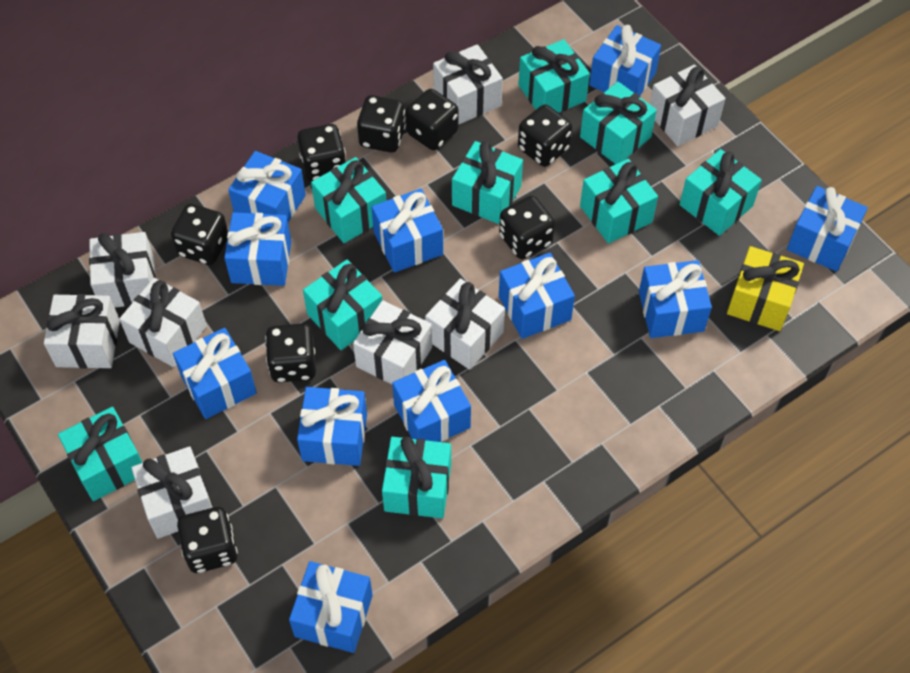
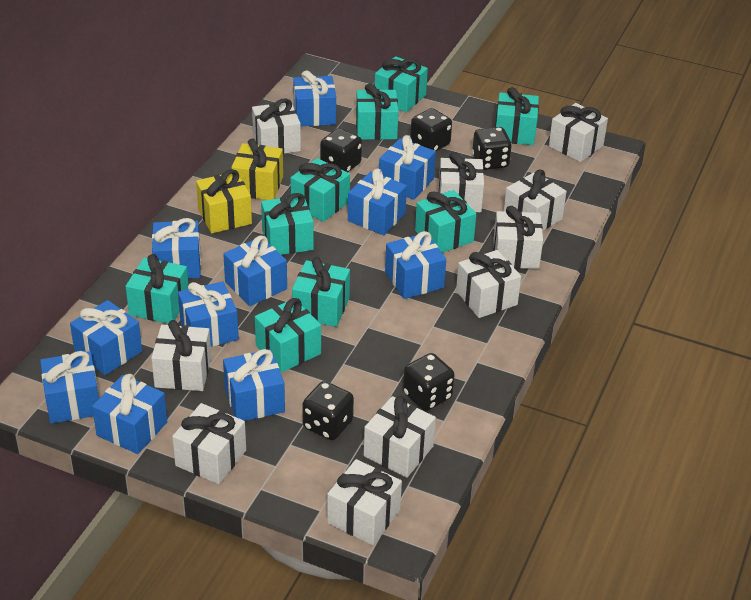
black dice: [171,204,228,265] [177,507,238,573] [265,323,316,382] [297,124,346,182] [357,95,406,153] [406,89,459,150] [499,196,555,259] [518,105,572,167] = 8 -> [302,381,354,440] [320,128,362,172] [403,353,455,411] [410,108,452,151] [472,127,512,170] = 5
white gift: [44,294,120,368] [89,232,156,308] [119,278,207,367] [132,446,212,539] [353,300,432,384] [425,278,505,370] [433,44,503,125] [650,65,725,146] = 8 -> [151,320,211,391] [172,403,246,484] [252,98,301,154] [327,459,402,545] [364,396,436,478] [439,152,484,212] [456,250,521,318] [493,206,543,269] [504,170,567,231] [549,103,608,162] = 10
yellow gift: [727,246,804,331] = 1 -> [196,169,252,234] [232,138,283,200] = 2

